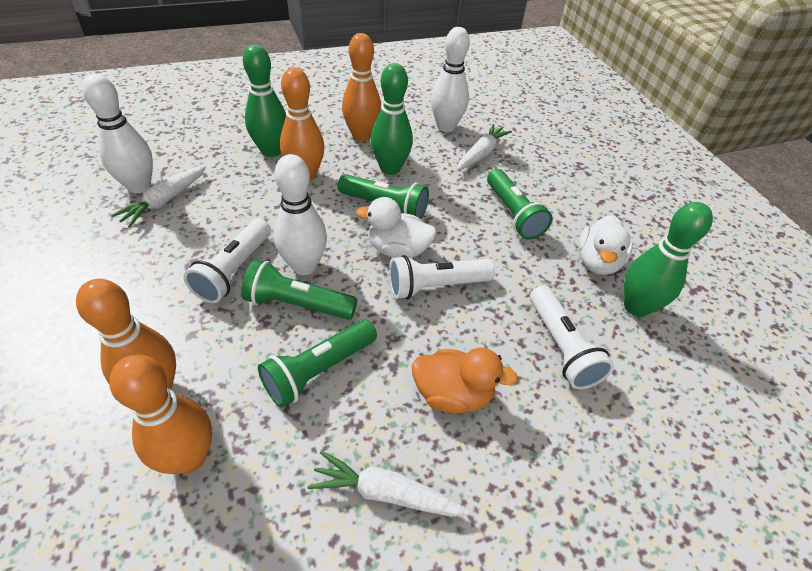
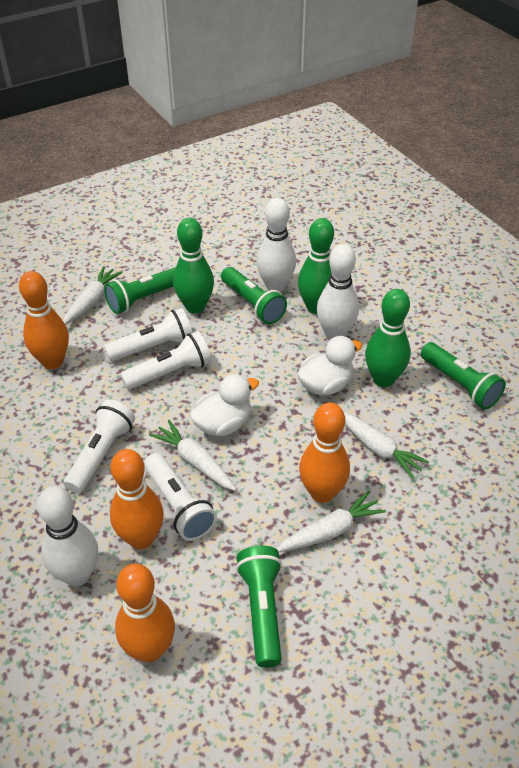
orange duck: [412,348,518,413] = 1 -> none = 0
white carrot: [111,166,206,227] [308,451,471,517] [457,124,512,170] = 3 -> [63,266,123,325] [149,420,236,491] [276,491,386,552] [343,411,429,479] = 4
white flashlight: [184,218,271,303] [389,255,495,299] [530,285,614,389] = 3 -> [63,400,135,494] [104,308,193,361] [120,331,212,390] [144,453,217,541] = 4

